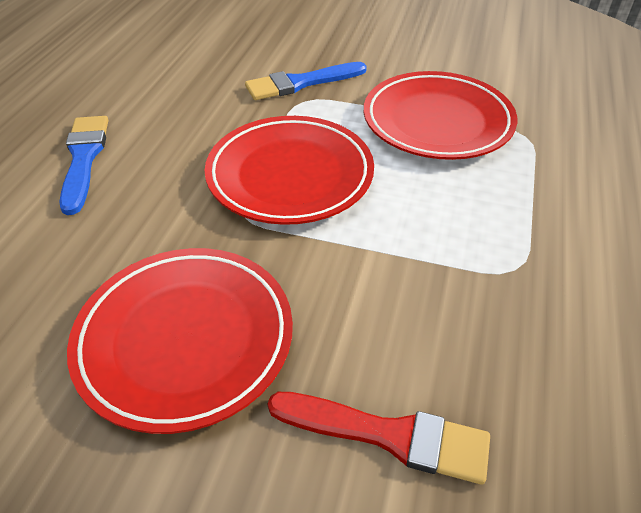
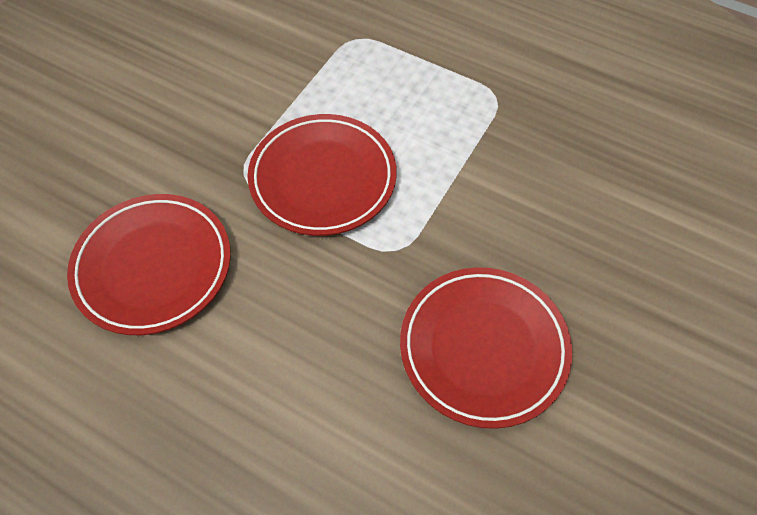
blue brush: [59,116,108,215] [245,62,367,100] = 2 -> none = 0
red brush: [268,392,490,485] = 1 -> none = 0

